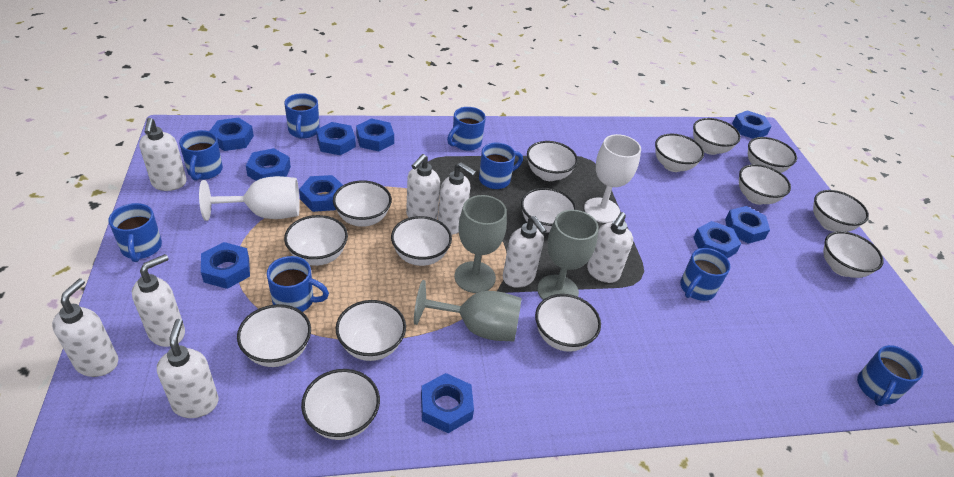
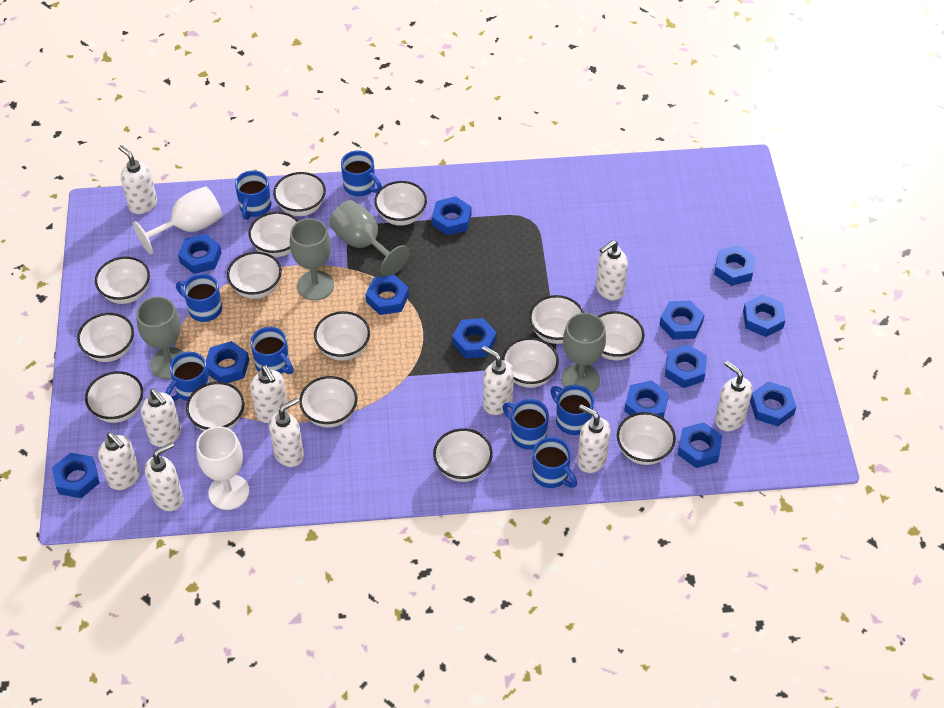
blue nut: [201,242,250,289] [209,118,254,151] [246,148,291,181] [299,175,343,212] [316,122,356,155] [356,118,394,151] [421,373,474,433] [693,221,741,258] [725,206,770,244] [732,110,771,139] = 10 -> [52,453,99,498] [178,234,221,274] [206,341,249,383] [366,275,409,315] [432,196,471,235] [452,318,497,358] [624,380,669,418] [659,300,704,340] [665,344,707,388] [678,422,723,468] [714,245,755,286] [743,294,785,337] [750,381,796,426] = 13
grey goblet: [414,280,522,342] [454,195,507,293] [537,210,599,300] = 3 -> [136,297,184,379] [290,218,334,300] [329,200,410,276] [561,313,606,393] = 4
white soap dispenser: [52,279,118,377] [132,254,185,347] [139,118,187,191] [157,319,219,418] [406,154,440,219] [438,162,476,235] [503,216,547,288] [587,212,633,283] = 8 -> [98,432,140,490] [118,145,157,214] [141,389,181,447] [145,442,184,511] [250,365,288,423] [269,397,304,467] [482,346,514,415] [577,404,611,473] [596,240,628,300] [715,361,752,431] = 10

